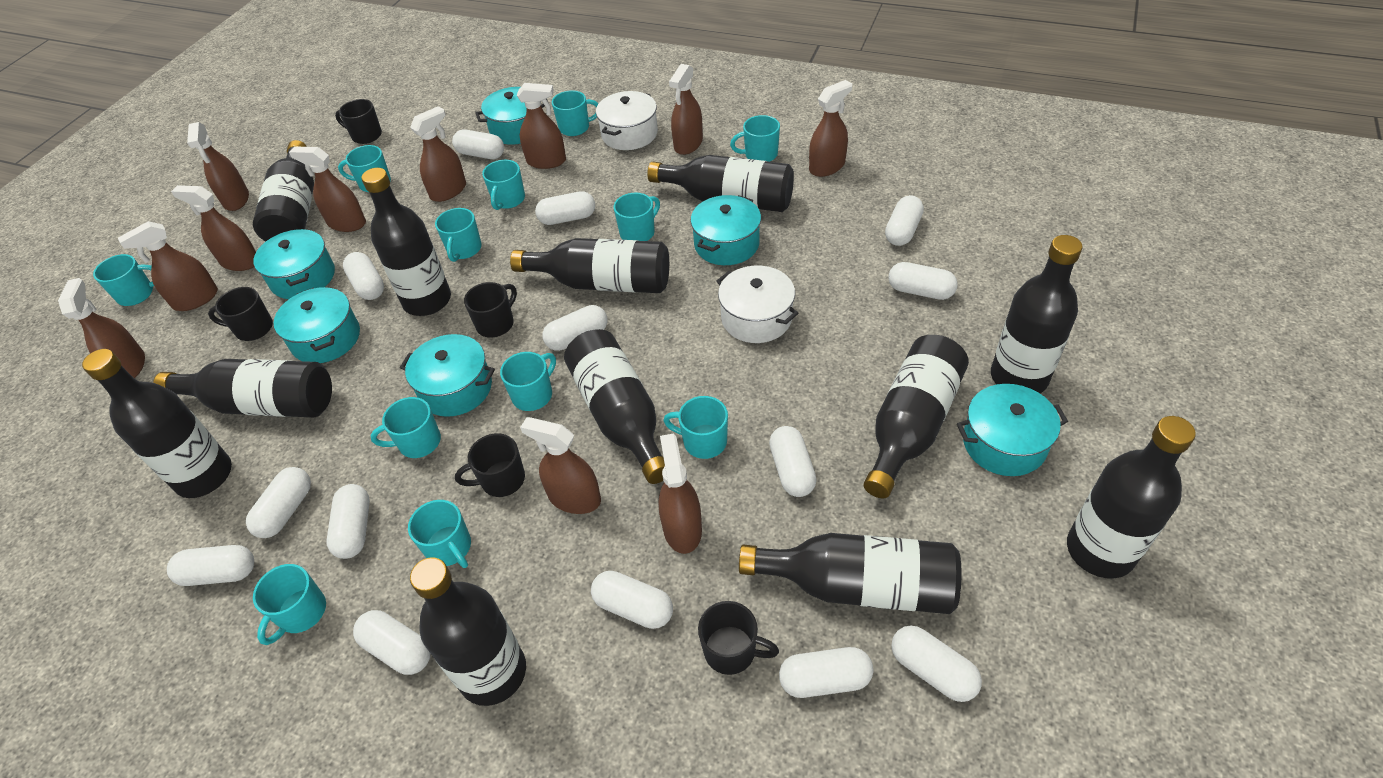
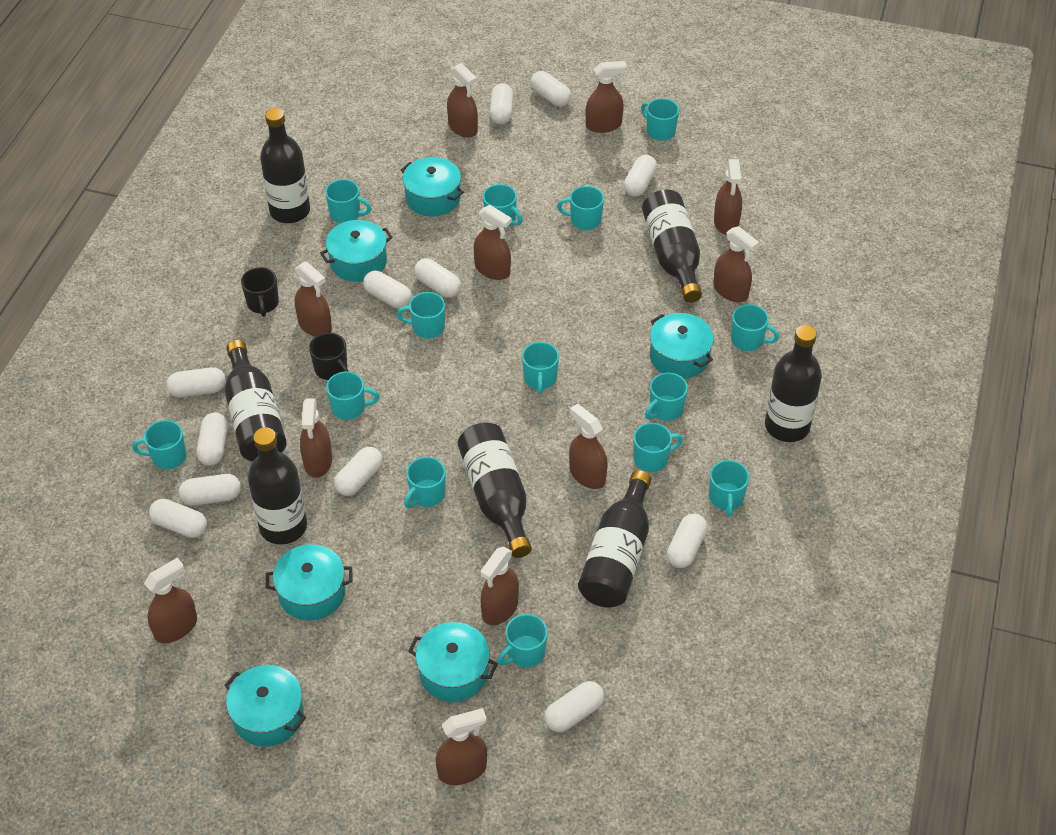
black bottle: [82,349,232,498] [153,359,332,417] [253,140,314,242] [362,168,451,316] [410,557,526,706] [510,238,669,293] [564,329,665,484] [647,155,794,212] [739,533,961,614] [864,335,969,499] [991,235,1082,393] [1067,416,1196,578] = 12 -> [225,340,287,462] [248,427,307,545] [260,108,310,223] [458,422,532,558] [578,470,651,608] [642,190,702,303] [765,325,822,442] = 7
black mug: [208,287,273,341] [335,99,382,144] [455,433,525,497] [464,282,517,338] [698,601,779,675] = 5 -> [241,267,279,317] [309,333,349,380] = 2
turquoise mug: [93,254,154,306] [253,564,326,645] [338,145,391,192] [371,397,441,458] [408,500,471,568] [435,208,482,262] [482,160,525,210] [500,352,556,411] [552,90,599,136] [614,193,660,241] [663,396,728,459] [730,115,780,162] = 12 -> [132,420,187,469] [325,179,371,223] [326,371,380,420] [397,292,445,338] [404,457,446,508] [483,184,523,228] [497,614,548,668] [522,342,559,394] [557,186,604,230] [633,423,683,472] [641,98,679,141] [645,373,688,421] [709,460,749,516] [731,304,780,351] = 14
white capsule: [167,545,254,586] [246,467,311,538] [326,484,370,559] [343,252,384,300] [353,610,431,675] [452,129,504,159] [535,191,595,225] [543,305,607,351] [591,571,673,629] [769,426,817,497] [779,647,874,698] [885,195,924,246] [888,262,958,300] [891,625,982,702] = 14 -> [149,499,207,538] [166,367,226,397] [179,474,241,506] [197,413,228,466] [334,447,383,496] [363,271,412,309] [414,258,461,298] [490,83,513,125] [531,71,571,107] [544,681,604,732] [624,155,657,197] [667,514,707,568] = 12
white pot: [596,91,658,150] [717,266,798,343] = 2 -> none = 0

